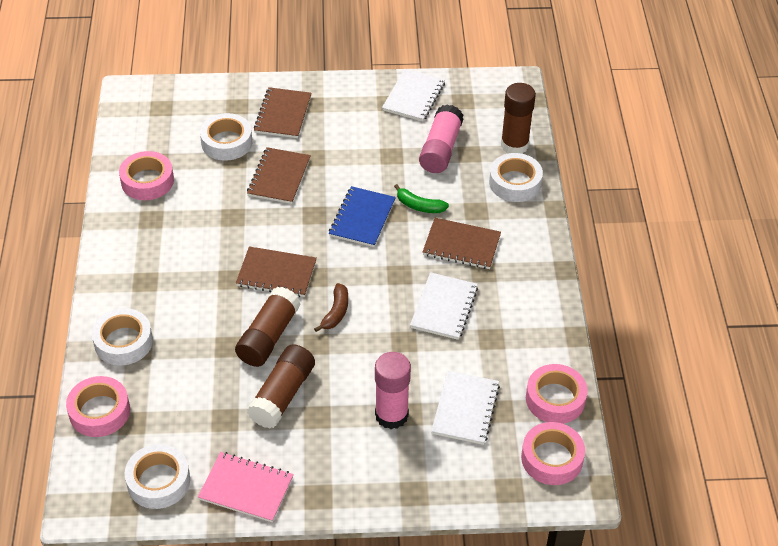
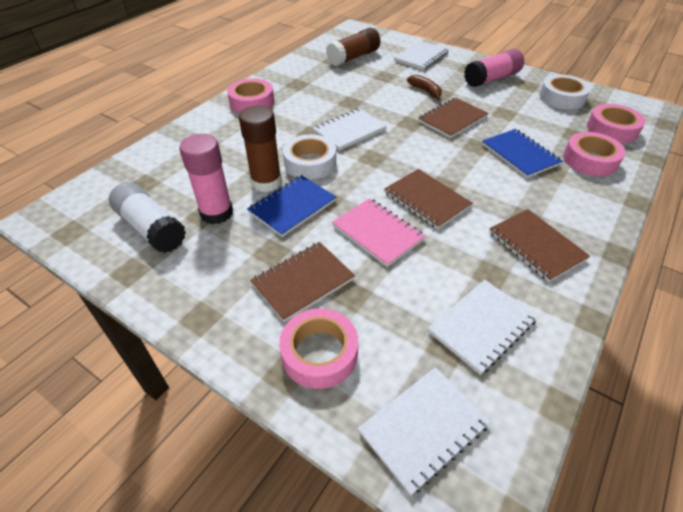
blue notebook: [329,186,396,247] = 1 -> [247,175,336,237] [482,129,562,178] = 2
brown glue stick: [235,287,301,367] [247,344,315,429] [501,83,536,154] = 3 -> [239,106,282,192] [326,28,380,66] = 2
green banana: [394,184,449,213] = 1 -> none = 0
white glue stick: none = 0 -> [109,182,186,253] = 1
white notebook: [382,69,445,121] [410,272,478,340] [431,371,500,445] = 3 -> [313,108,387,151] [357,367,491,496] [394,41,449,70] [428,280,538,375] = 4
white tape: [92,308,153,366] [125,444,190,509] [200,113,252,161] [489,153,543,202] = 4 -> [283,134,336,180] [539,74,591,110] = 2

